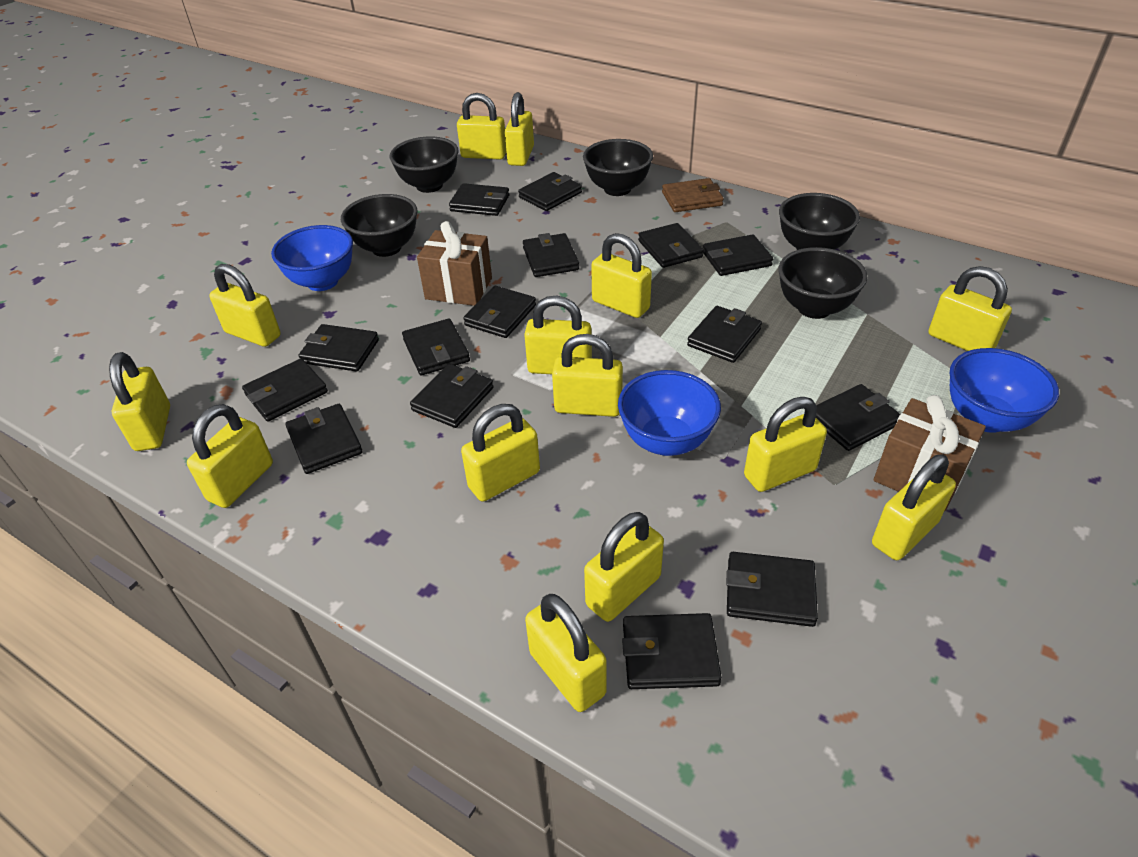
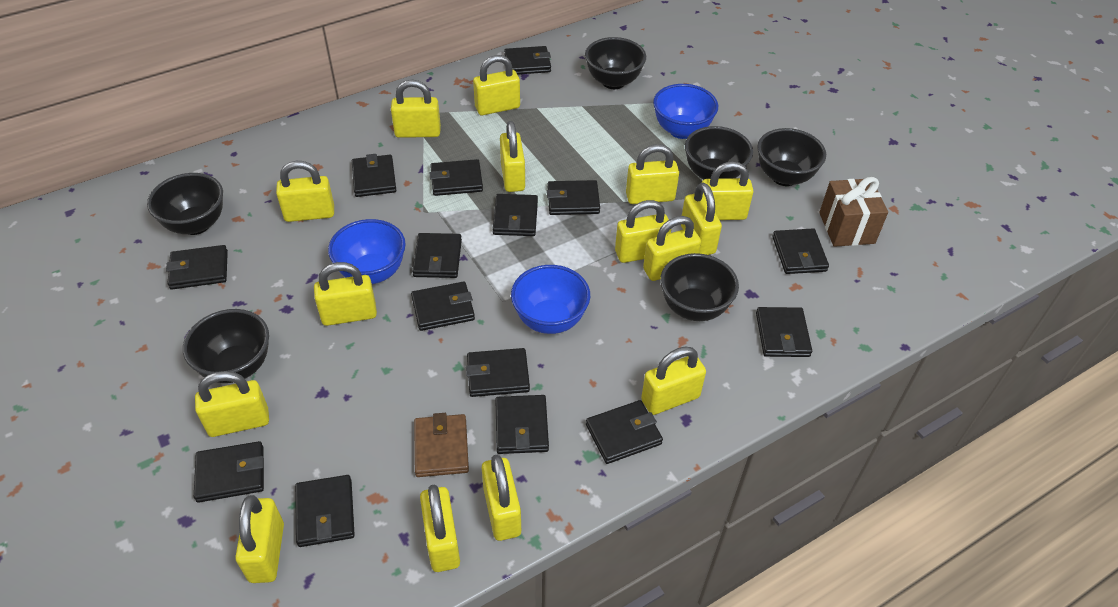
black bowl: [341,194,418,257] [390,136,459,193] [583,139,653,196] [779,193,860,250] [779,247,867,319] = 5 -> [147,173,223,235] [183,309,269,383] [585,37,646,89] [660,253,739,321] [685,126,753,180] [757,128,826,186] = 6
brown gift: [417,221,492,306] [874,395,986,511] = 2 -> [819,177,888,247] = 1
yellow padlock: [109,352,170,451] [187,404,273,508] [209,264,281,347] [457,93,506,160] [461,404,540,501] [505,92,534,166] [524,296,592,374] [525,594,607,712] [552,334,623,417] [584,512,664,622] [591,233,652,318] [744,397,827,492] [872,454,956,560] [928,266,1012,351] = 14 -> [195,371,269,437] [235,495,284,583] [276,161,334,222] [314,262,377,326] [391,80,441,138] [420,485,460,572] [473,55,520,115] [482,455,521,541] [500,121,525,192] [615,200,672,263] [626,144,679,204] [641,347,706,415] [643,216,701,281] [681,183,722,255] [702,162,753,220] = 15

